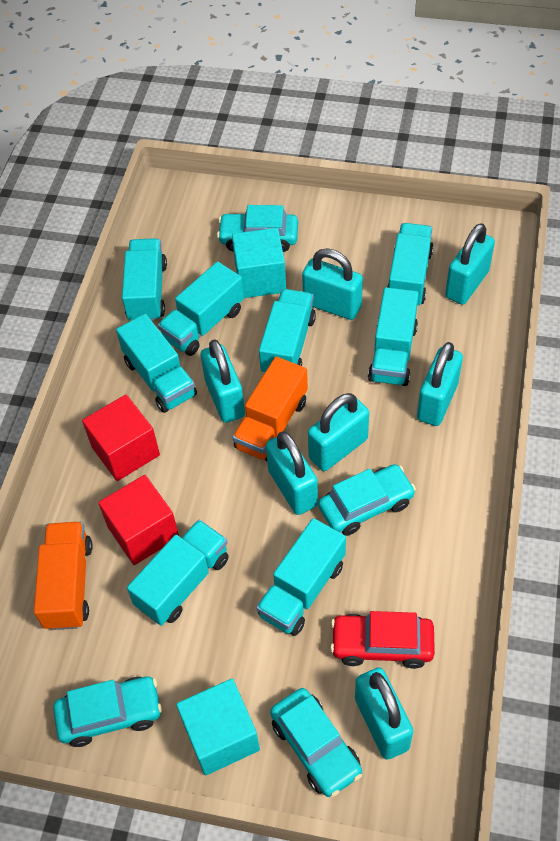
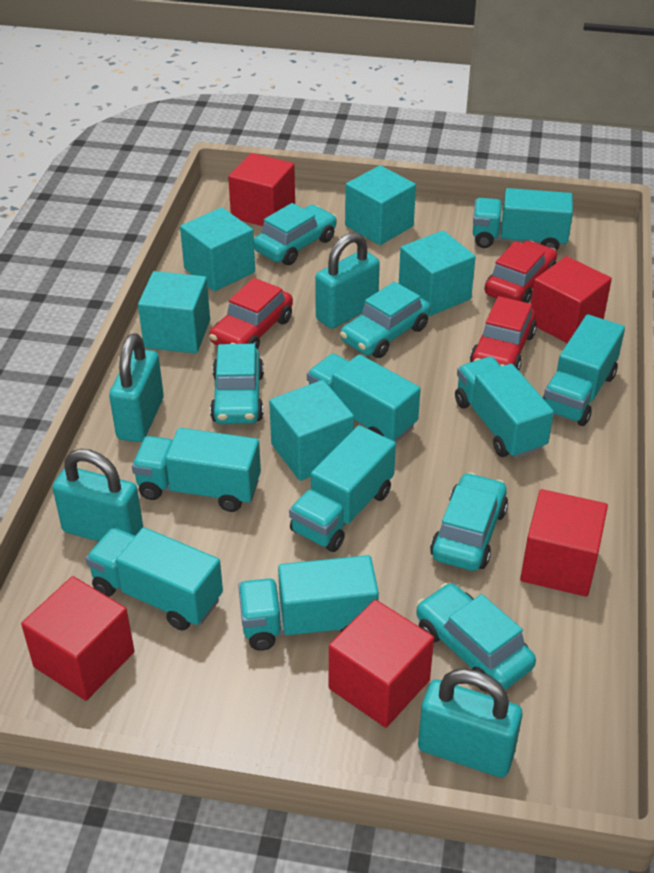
orange truck: [34,522,92,630] [233,357,308,461] = 2 -> none = 0
red car: [330,611,435,669] = 1 -> [209,278,293,349] [470,296,537,371] [485,240,557,303] = 3
red cube: [82,394,160,481] [98,475,179,565] = 2 -> [21,576,134,701] [228,153,295,226] [329,599,434,728] [520,489,608,597] [531,256,612,343] = 5
turquoise car: [53,676,162,747] [217,205,298,252] [270,688,362,797] [318,464,416,536] = 4 -> [210,344,264,424] [254,203,337,265] [340,282,430,358] [416,583,536,692] [430,472,508,571] = 5
turquoise cube: [176,679,260,776] [232,228,286,298] = 2 -> [138,271,210,353] [180,207,255,292] [269,380,354,481] [345,165,416,245] [399,231,476,316] = 5
turquoise padlock: [201,339,245,423] [266,431,318,515] [302,248,363,320] [308,393,369,471] [355,667,413,760] [417,342,463,426] [445,223,495,305] = 7 -> [53,449,143,541] [109,333,164,442] [315,232,380,329] [418,668,522,777] = 4

